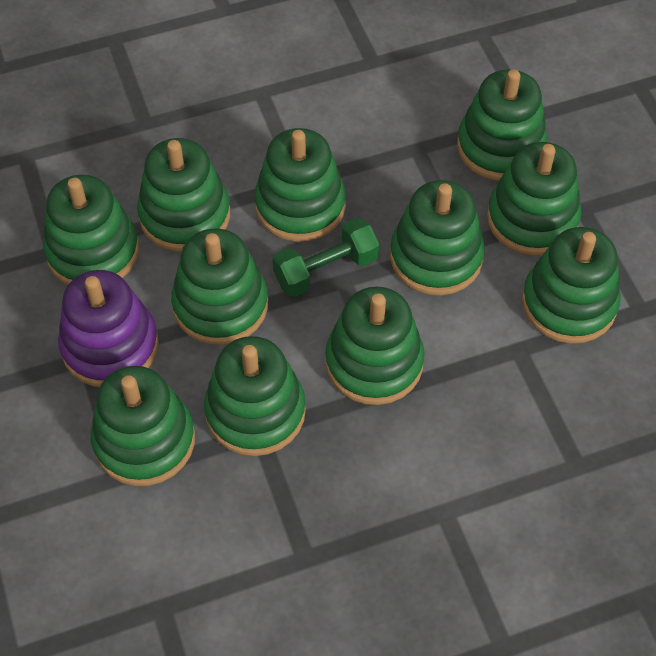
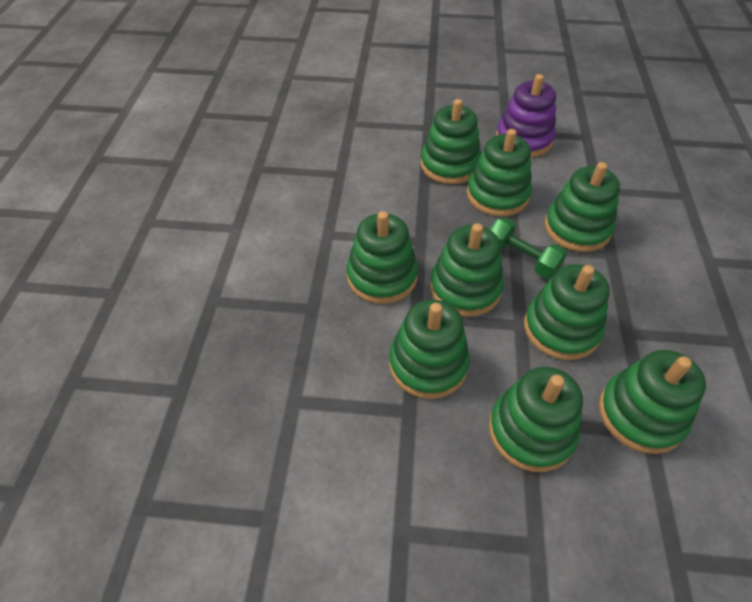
green stacking toy: [43,175,139,285] [91,366,195,486] [137,138,230,252] [171,228,268,345] [204,336,306,456] [254,128,346,242] [325,287,425,405] [390,180,485,295] [457,69,547,181] [487,142,581,256] [522,227,621,344] = 11 -> [347,211,418,304] [389,300,470,399] [420,99,481,184] [430,223,504,317] [467,129,532,216] [489,367,583,472] [524,264,610,360] [544,162,620,252] [599,350,706,454] = 9

